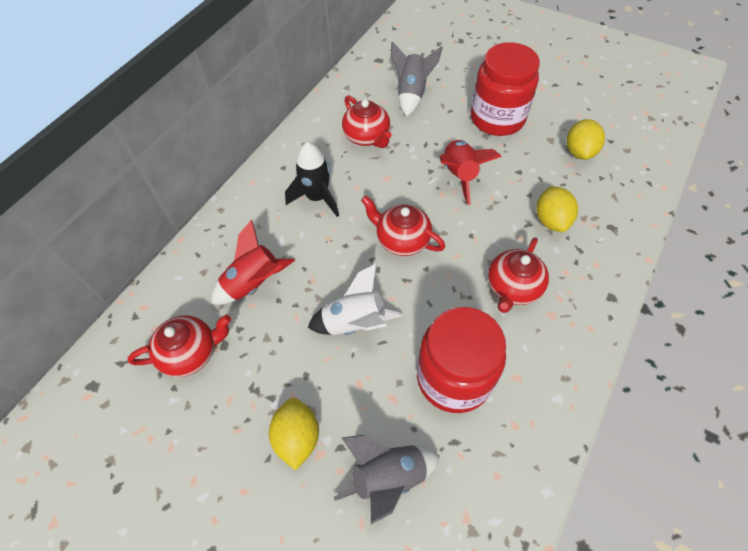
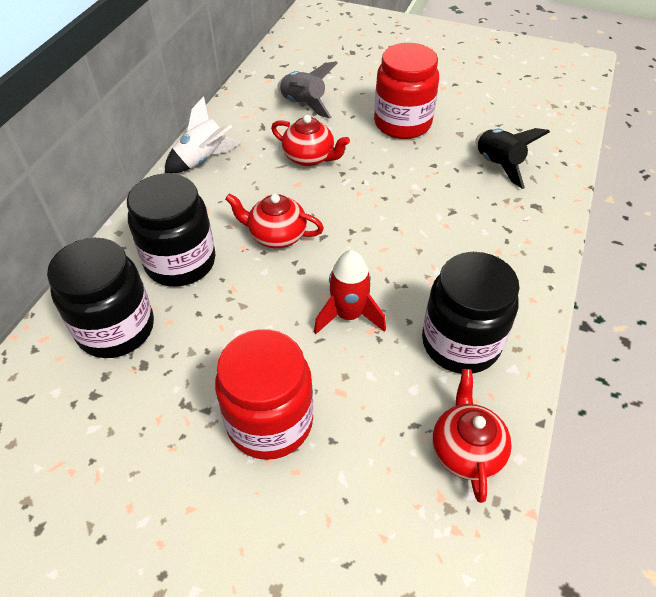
black jar: none = 0 -> [47,238,154,358] [127,174,215,287] [422,252,520,374] = 3
grey rocket: [334,435,440,525] [391,41,443,117] = 2 -> [277,61,338,118] = 1
red rocket: [212,220,295,305] [440,140,502,205] = 2 -> [314,250,386,334] = 1
red teapot: [128,315,231,377] [342,95,392,148] [361,196,445,256] [488,237,549,313] = 4 -> [225,193,324,248] [271,115,350,166] [433,369,512,503] = 3
yellow lemon: [269,398,319,471] [536,186,578,232] [566,119,605,160] = 3 -> none = 0

